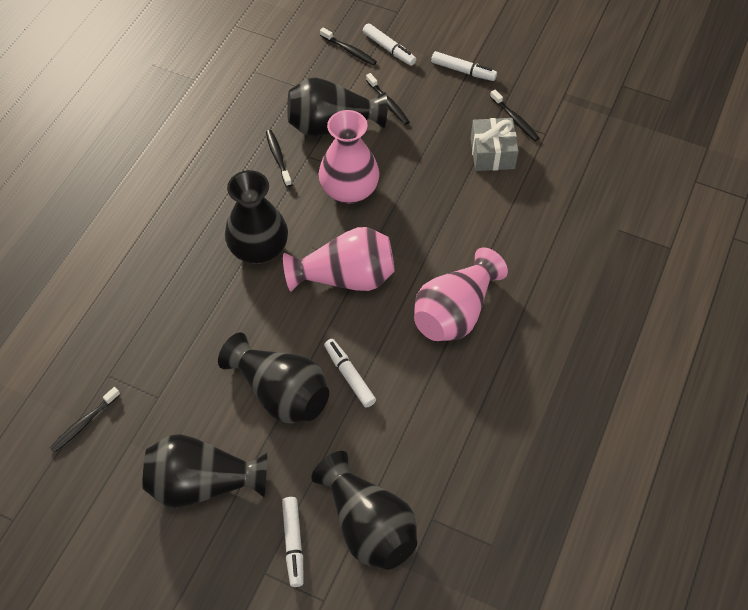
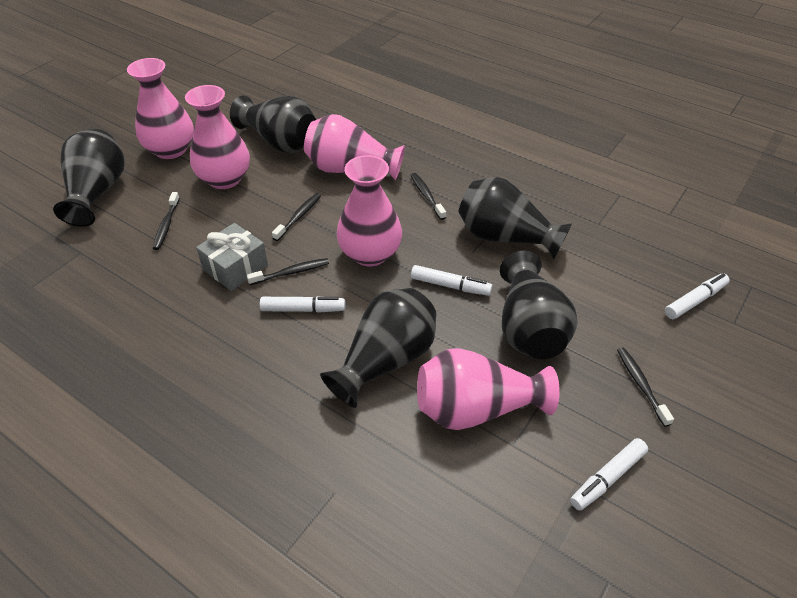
pink vase: [283,227,395,292] [319,110,379,204] [414,248,508,341] = 3 -> [127,58,194,159] [185,85,250,189] [304,114,405,180] [336,155,402,266] [417,348,560,430] = 5

